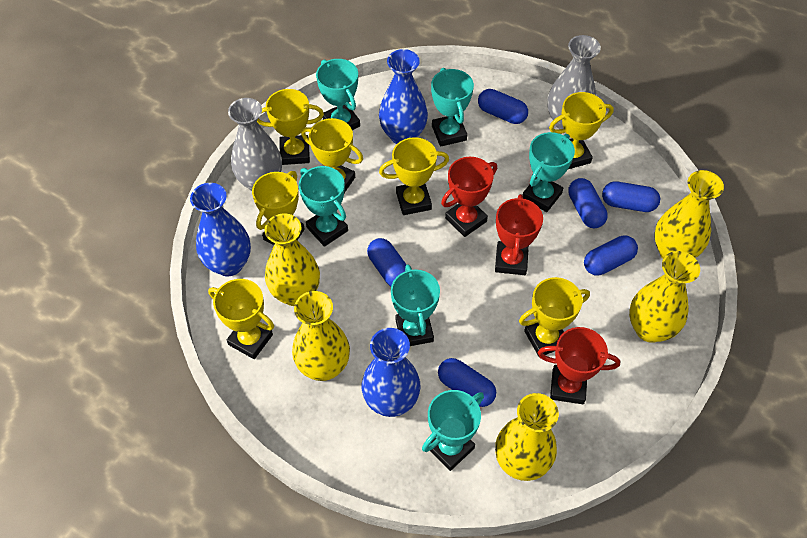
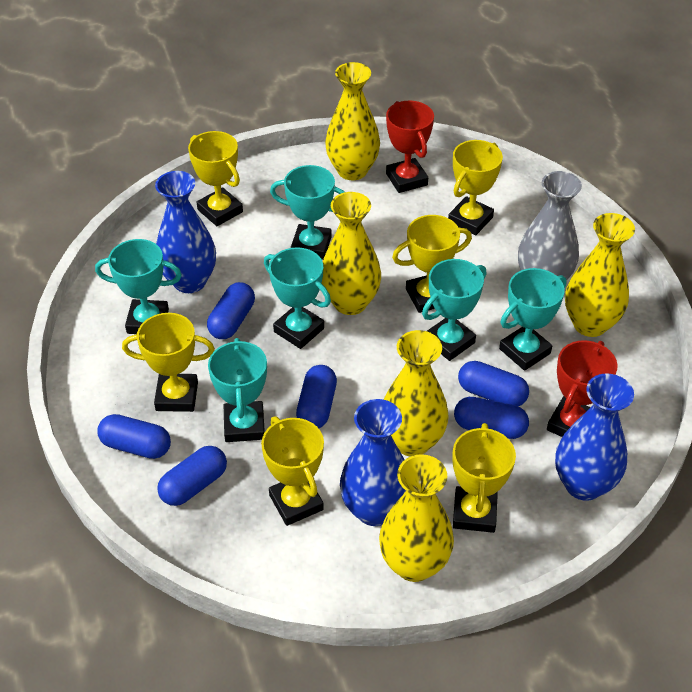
grey vase: [228,98,282,191] [547,35,601,129] = 2 -> [518,171,582,280] = 1
red trophy: [441,157,497,237] [495,194,543,275] [538,327,620,404] = 3 -> [386,101,434,193] [547,340,618,437] = 2
yellow trophy: [208,279,274,359] [252,171,305,245] [257,89,324,165] [301,118,363,193] [379,137,449,215] [519,277,590,357] [549,92,614,169] = 7 -> [122,313,215,412] [188,131,243,226] [261,416,324,526] [392,215,472,313] [448,140,503,235] [452,423,516,533] = 6

